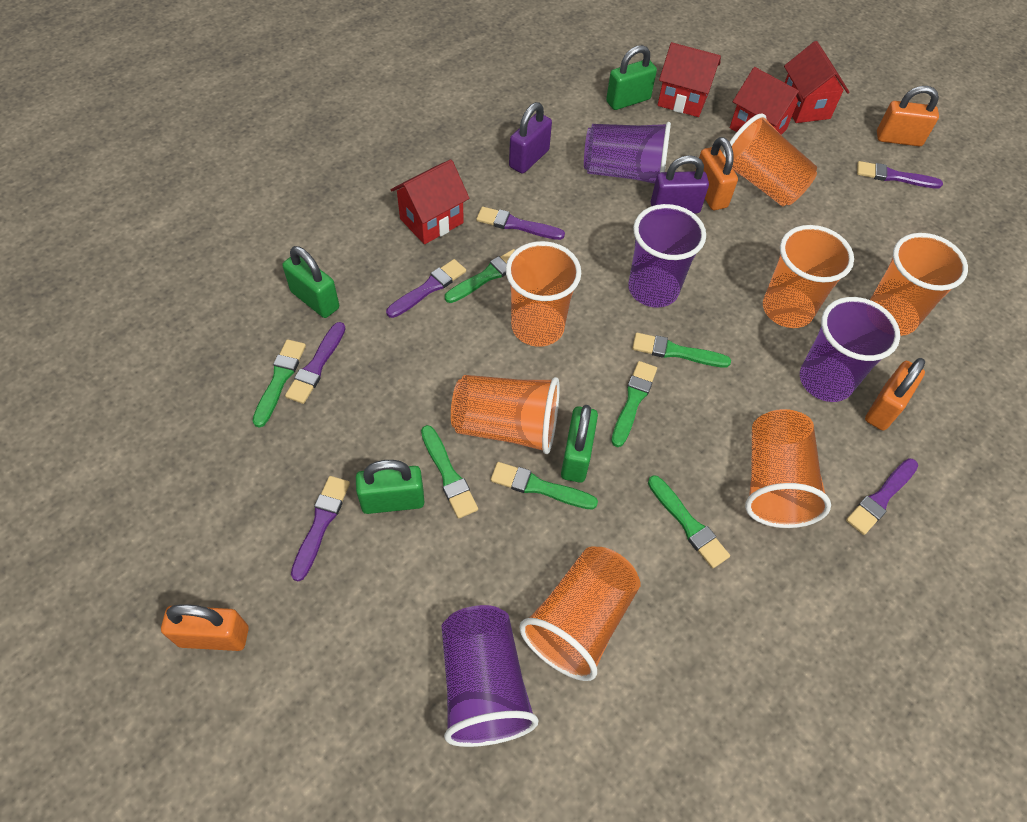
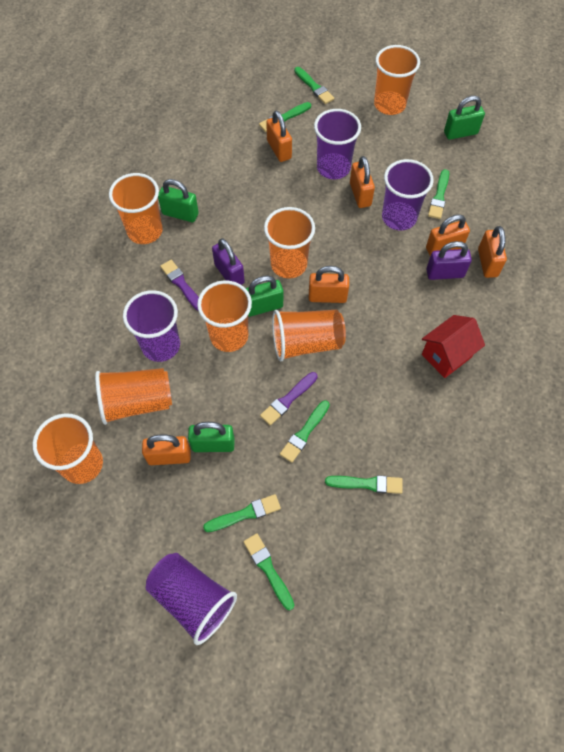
orange padlock: [161,604,249,651] [695,137,738,210] [865,358,925,431] [877,86,939,146] = 4 -> [142,434,190,465] [266,110,292,162] [309,266,349,303] [350,156,375,208] [426,214,470,256] [478,226,507,278] = 6
purple brush: [285,322,346,404] [291,476,350,581] [386,259,466,318] [476,207,565,240] [846,458,918,535] [857,161,943,188] = 6 -> [160,260,199,311] [260,372,318,426] = 2
red house: [391,160,469,244] [658,42,721,117] [730,67,803,135] [784,41,850,123] = 4 -> [422,315,485,378] = 1

